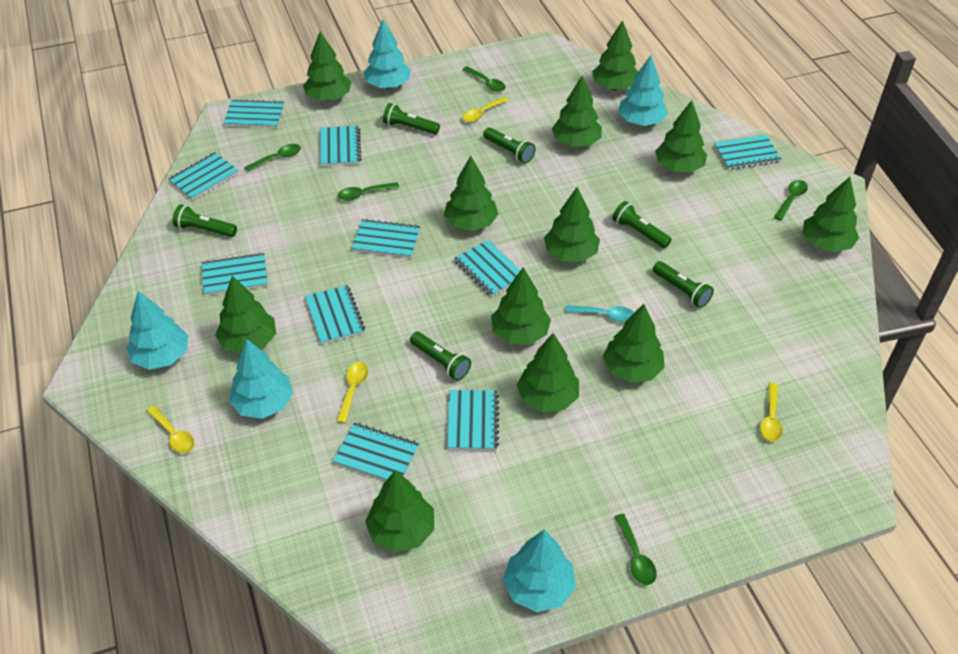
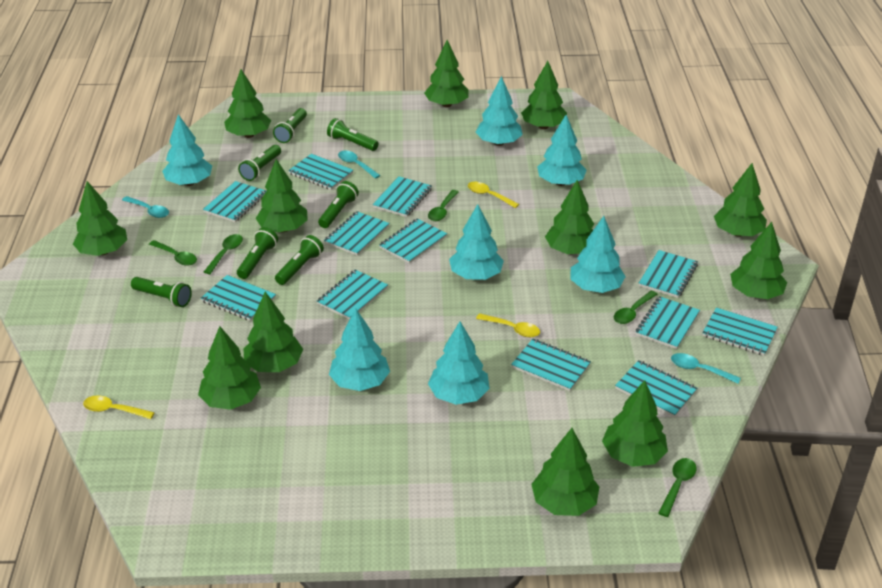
green flashlight: [173,204,237,237] [383,103,440,135] [410,332,471,381] [483,127,536,164] [612,201,672,248] [653,261,714,308] = 6 -> [131,277,192,307] [237,227,278,279] [238,145,281,181] [273,108,307,143] [275,235,324,285] [318,181,359,228] [327,118,378,151] = 7
turquoise notebook: [168,152,239,200] [202,253,268,296] [223,99,284,128] [305,285,365,345] [320,126,361,166] [333,423,419,481] [352,219,420,258] [447,390,499,451] [454,240,521,297] [714,135,781,170] = 10 -> [201,275,276,321] [203,181,266,222] [288,154,353,190] [317,270,388,320] [324,211,389,256] [373,176,432,217] [379,219,447,264] [511,339,591,391] [615,360,697,417] [636,296,700,349] [639,250,698,298] [702,307,778,356] = 12
turquoise spoon: [565,305,634,322] = 1 -> [122,196,169,218] [338,150,381,179] [671,353,741,384] = 3
turquoise tree: [126,291,189,370] [229,339,293,419] [363,19,411,88] [503,530,576,612] [618,55,668,126] = 5 -> [162,114,212,186] [329,308,390,391] [428,322,490,405] [449,204,504,280] [476,76,523,146] [537,115,587,186] [571,216,626,293] = 7
yellow spoon: [146,405,195,453] [336,362,368,423] [462,97,508,122] [760,383,783,442] = 4 -> [83,395,155,419] [468,182,519,208] [476,313,540,337] = 3

